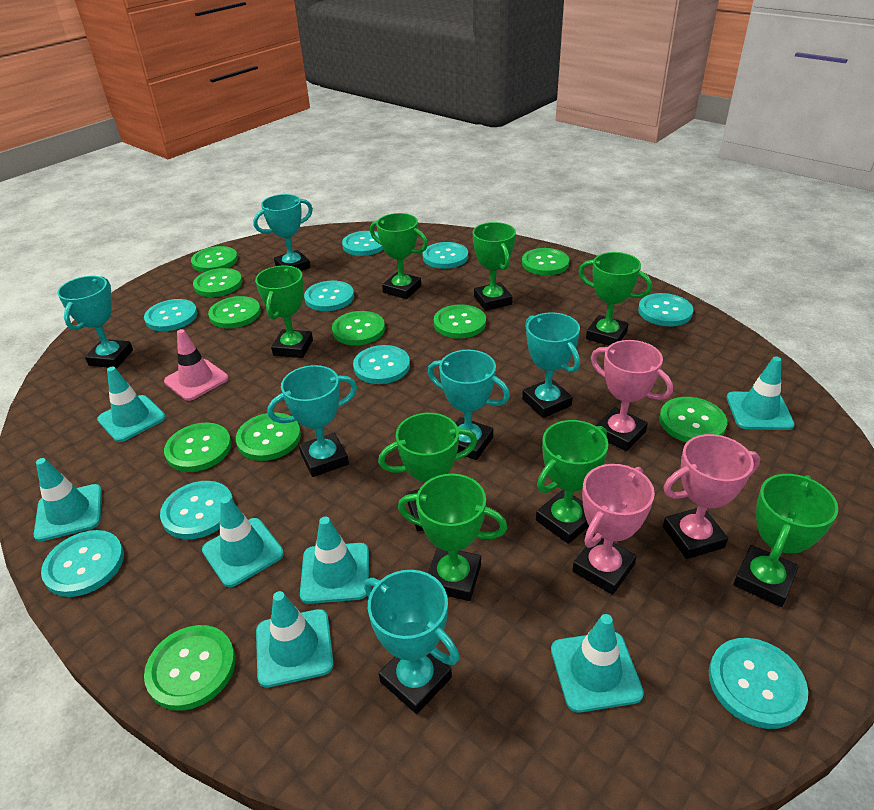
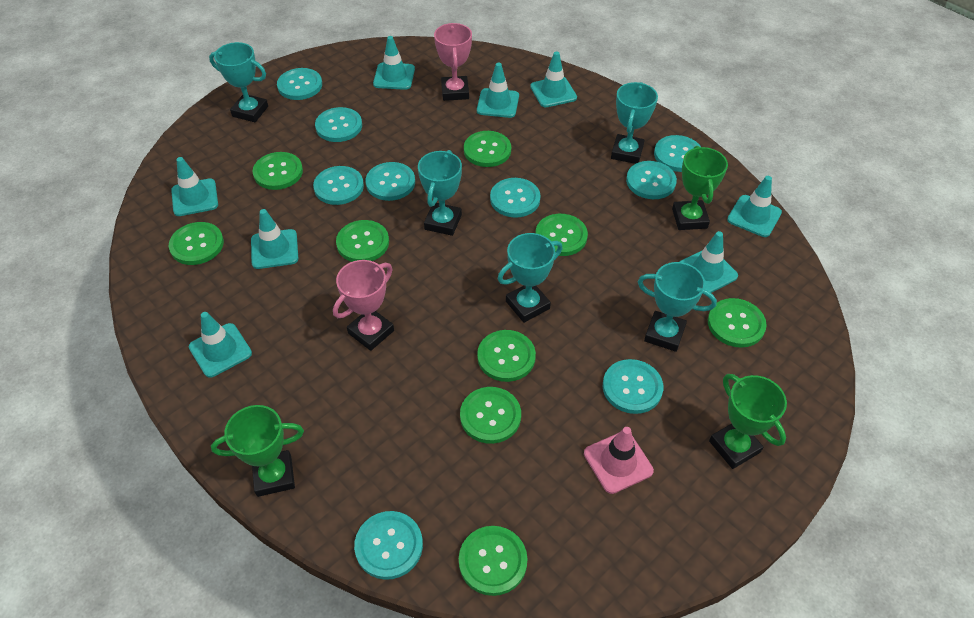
green button: [144,625,235,711] [164,422,231,472] [191,246,238,272] [193,268,242,297] [208,296,261,328] [236,413,301,461] [332,311,385,345] [434,304,486,339] [522,248,569,276] [659,397,727,442] = 10 -> [169,222,224,265] [253,152,303,190] [336,220,389,262] [459,526,528,596] [460,387,521,444] [464,131,511,167] [477,330,536,382] [535,214,588,256] [708,298,767,348] = 9
green trophy: [255,266,313,358] [370,213,428,299] [378,413,477,531] [398,474,507,601] [473,222,516,311] [536,420,608,544] [579,252,652,346] [733,474,838,607] = 8 -> [211,405,304,497] [672,146,728,230] [709,374,787,469] = 3
pink trophy: [572,464,655,595] [591,340,673,451] [663,434,760,559] = 3 -> [333,260,394,351] [434,23,472,101] = 2
turquoise traffic cone: [34,458,102,542] [97,366,166,442] [202,496,284,587] [256,591,334,688] [300,517,369,604] [551,614,644,712] [727,357,795,430] = 7 -> [171,157,218,216] [189,312,252,378] [251,209,298,269] [373,36,415,90] [477,63,519,118] [530,51,577,107] [679,231,738,293] [727,176,782,237] = 8
turquoise trophy: [57,276,133,368] [253,194,313,271] [267,365,357,477] [364,570,460,714] [427,350,510,460] [522,312,580,418] = 6 -> [209,42,268,122] [418,150,462,236] [498,233,563,323] [611,82,658,164] [638,262,717,352] = 5

